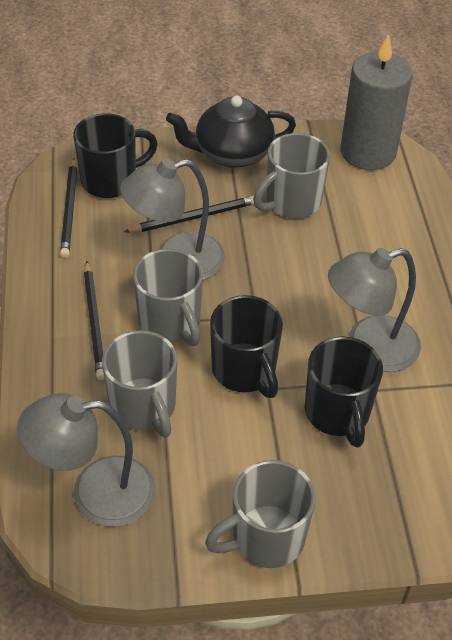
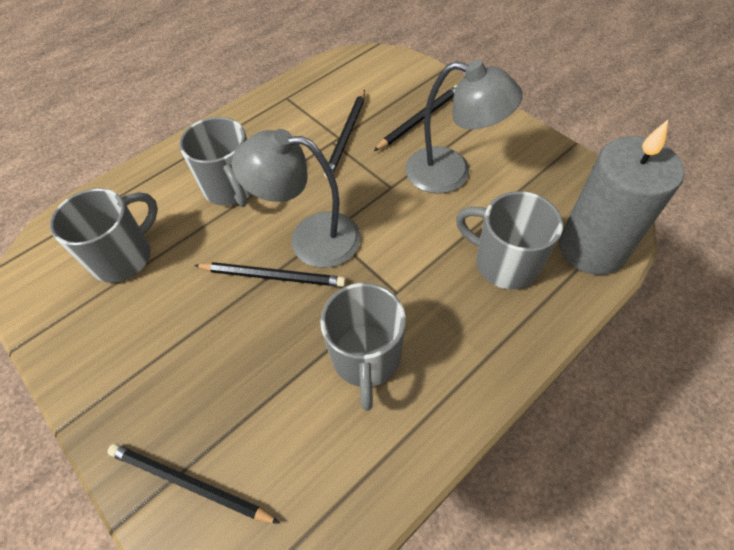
black mug: [73,113,158,198] [210,295,283,398] [305,336,383,447] = 3 -> none = 0
black pencil: [60,158,77,258] [84,261,104,380] [124,195,254,232] = 3 -> [107,444,280,524] [194,262,346,287] [324,90,365,178] [374,85,457,151] = 4
black teapot: [166,96,296,168] = 1 -> none = 0
grey lamp: [17,393,155,527] [120,159,225,280] [328,248,421,372] = 3 -> [232,129,361,268] [405,59,523,194] = 2

